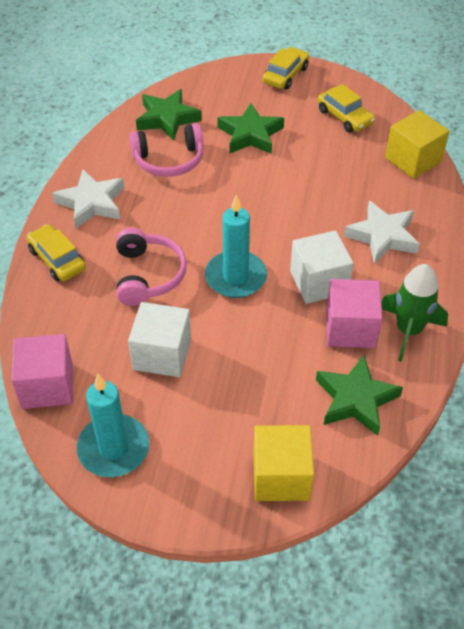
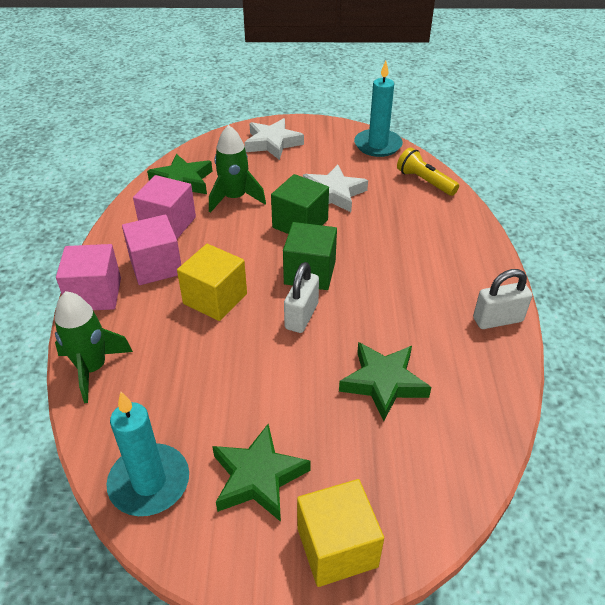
green cube: none = 0 -> [271,174,329,234] [283,222,337,290] = 2
green rocket: [381,264,448,362] = 1 -> [55,291,133,403] [209,125,266,213] = 2
pink cube: [11,334,73,409] [326,279,382,348] = 2 -> [56,244,121,310] [122,215,181,285] [133,175,196,239] = 3
pink headphones: [116,228,187,306] [129,123,203,177] = 2 -> none = 0
white cube: [128,302,191,377] [290,231,354,304] = 2 -> none = 0
white padlock: none = 0 -> [284,262,319,333] [473,269,532,329] = 2
yellow car: [26,224,86,281] [262,47,309,89] [317,84,375,133] = 3 -> none = 0
yellow flashlight: none = 0 -> [397,147,459,196] = 1

